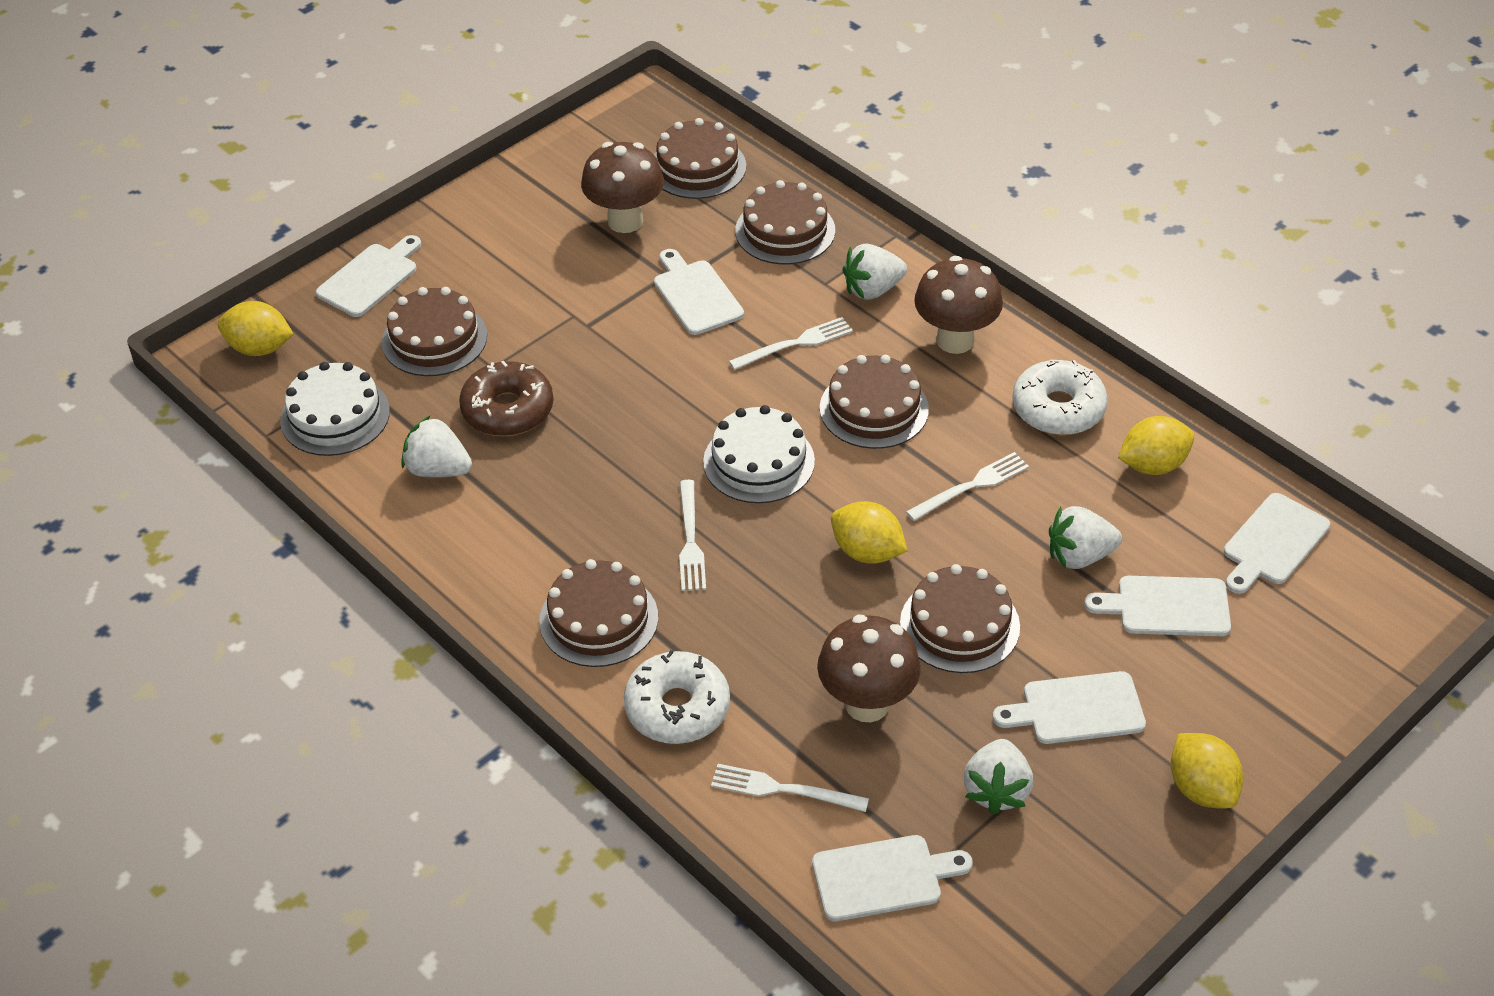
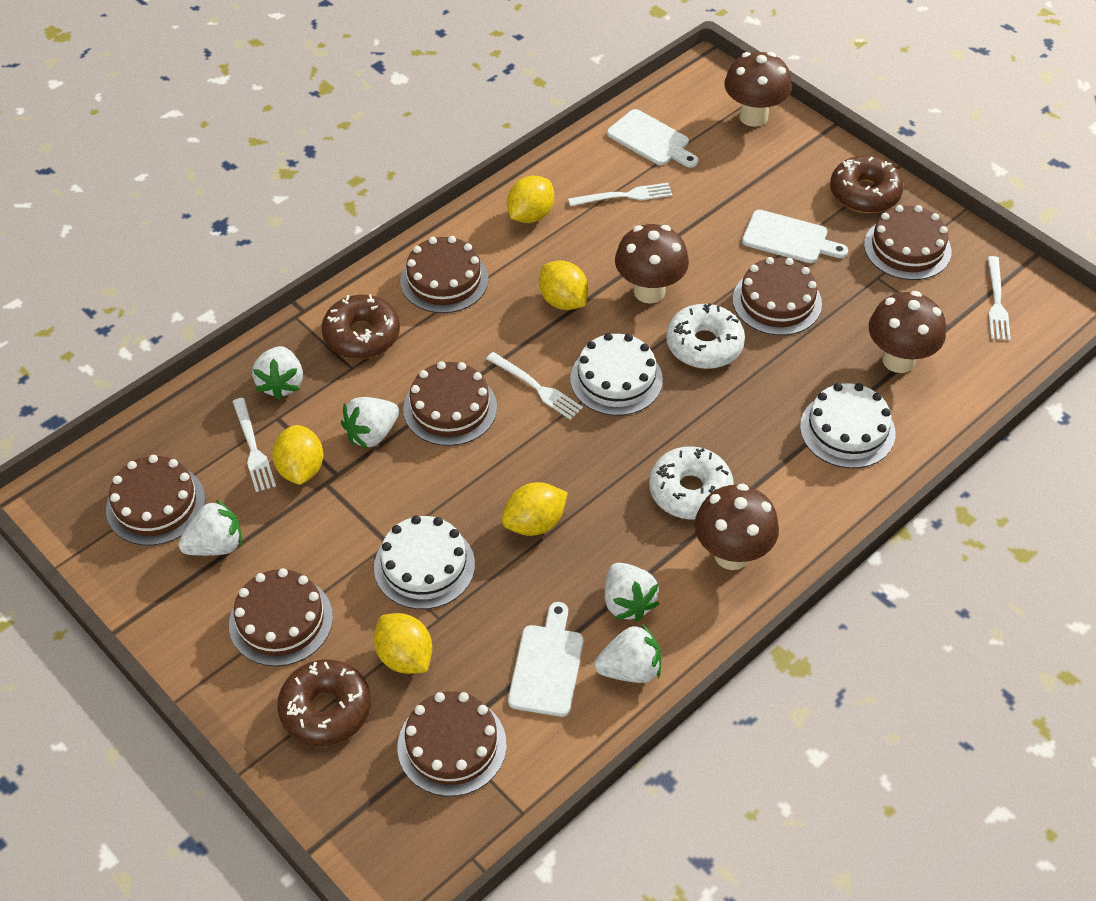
brown cake: [382,287,487,376] [539,559,658,667] [654,118,746,199] [735,180,835,264] [820,355,929,449] [900,564,1020,673] = 6 -> [106,455,205,545] [229,568,333,666] [397,691,506,796] [400,236,489,313] [403,361,497,446] [733,257,822,335] [864,205,951,280] = 7
brown donut: [459,361,554,436] = 1 -> [277,659,371,746] [321,294,400,359] [830,156,904,213] = 3
brown mushroom: [581,142,664,233] [817,615,921,722] [914,256,1003,354] = 3 -> [615,224,689,304] [695,484,779,570] [724,52,792,127] [869,291,946,373] = 4
white cake: [280,362,390,456] [703,405,815,503] = 2 -> [374,515,475,609] [570,333,663,416] [800,383,895,468] = 3
white cutting board: [316,235,421,317] [654,249,744,335] [812,835,973,921] [993,671,1146,744] [1084,576,1231,636] [1224,493,1330,594] = 6 -> [508,602,584,717] [607,109,698,168] [742,210,848,263] = 3
white strawberry: [401,416,472,477] [842,244,907,300] [963,739,1033,815] [1049,506,1122,569] = 4 -> [178,499,242,556] [252,346,303,400] [341,397,399,449] [594,623,661,683] [605,563,659,621] = 5
yellow lemon: [218,301,293,356] [831,501,907,564] [1118,416,1194,475] [1171,733,1243,808] = 4 -> [272,425,323,485] [374,613,432,674] [502,482,568,536] [507,176,554,223] [539,260,589,310] = 5

